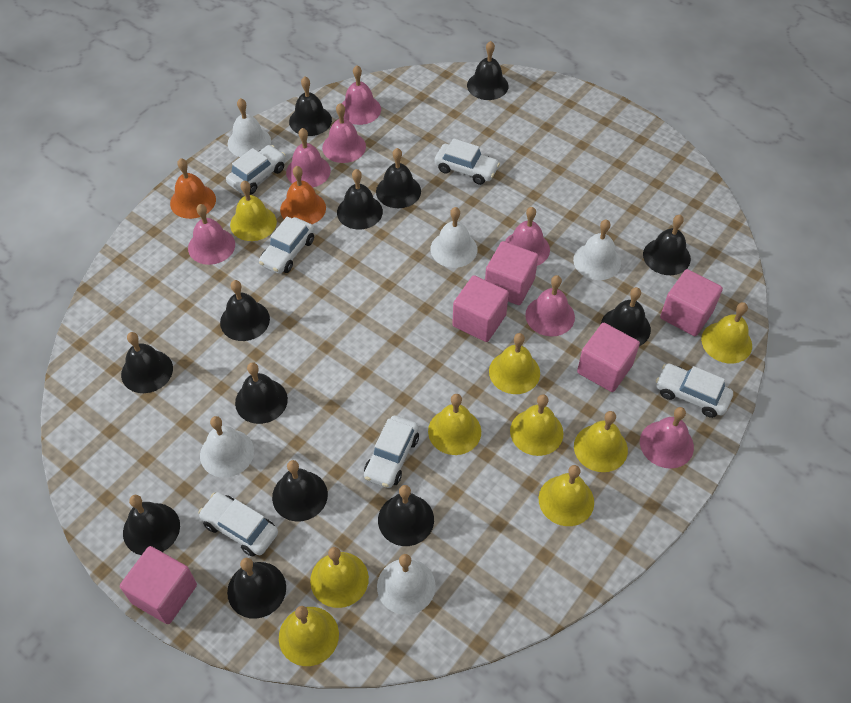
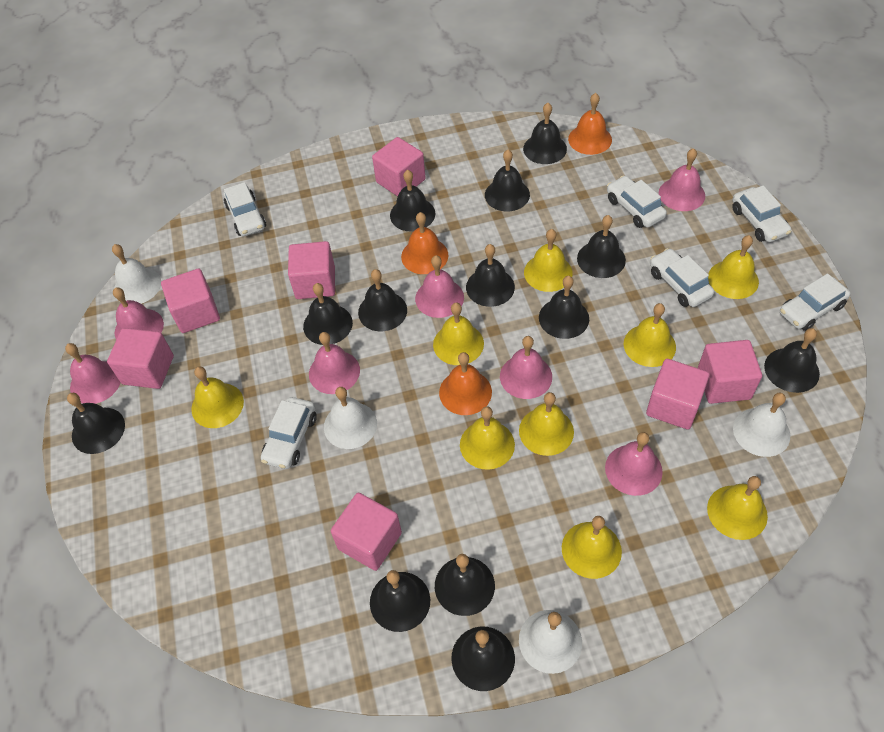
orange bell: [170,158,216,219] [280,166,326,224] = 2 -> [401,212,448,274] [439,352,492,415] [568,93,612,155] = 3
pink cube: [120,546,197,624] [452,275,509,342] [485,241,538,305] [577,323,640,392] [660,269,723,336] = 5 -> [107,328,174,389] [161,268,220,333] [288,241,335,299] [331,492,402,571] [372,137,426,197] [646,359,710,429] [698,340,762,404] = 7
white bell: [200,416,254,478] [228,98,271,157] [377,554,436,615] [431,207,477,268] [573,219,621,280] = 5 -> [112,244,161,304] [324,387,377,449] [519,610,582,674] [733,393,790,457] = 4

